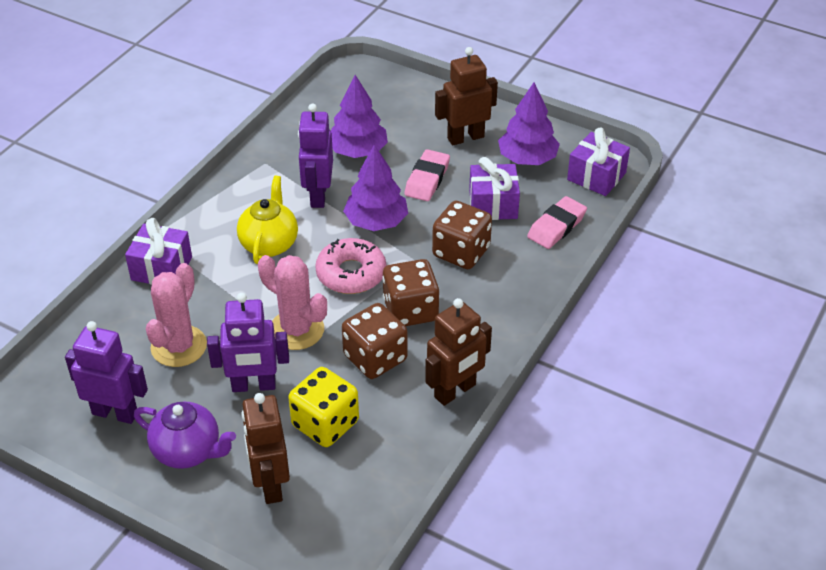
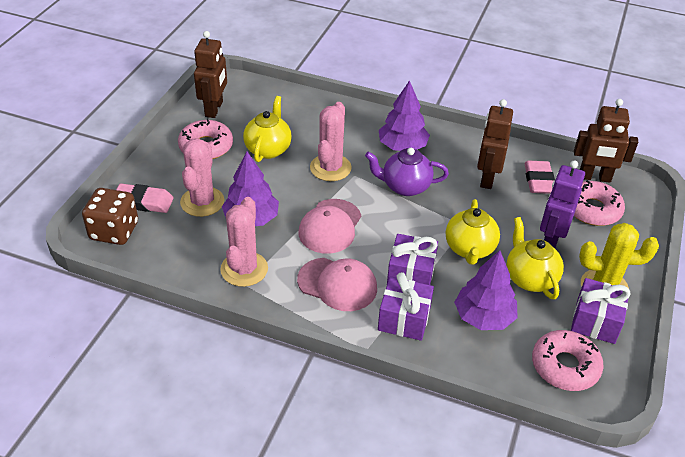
brown dice: [342,303,408,379] [382,259,440,326] [432,201,492,269] = 3 -> [82,188,138,245] = 1
pink cactus: [146,263,207,367] [258,255,327,350] = 2 -> [180,138,225,217] [220,197,268,287] [310,102,352,181] = 3
pink cap: none = 0 -> [297,258,377,311] [298,199,361,254] = 2
pink donut: [315,238,386,294] = 1 -> [178,119,233,159] [532,330,604,391] [574,180,625,226] = 3
purple robot: [65,321,148,424] [207,293,289,392] [298,103,333,208] = 3 -> [540,160,585,248] = 1
yellow cactus: none = 0 -> [579,223,659,289] = 1
yellow dice: [288,367,359,447] = 1 -> none = 0
yellow teapot: [237,176,298,264] = 1 -> [243,96,292,162] [446,199,500,265] [506,217,564,299] = 3

